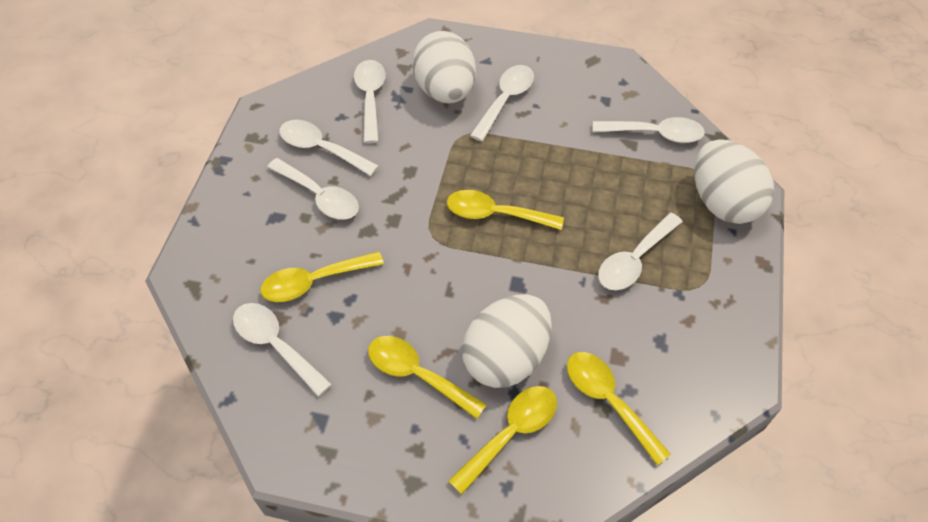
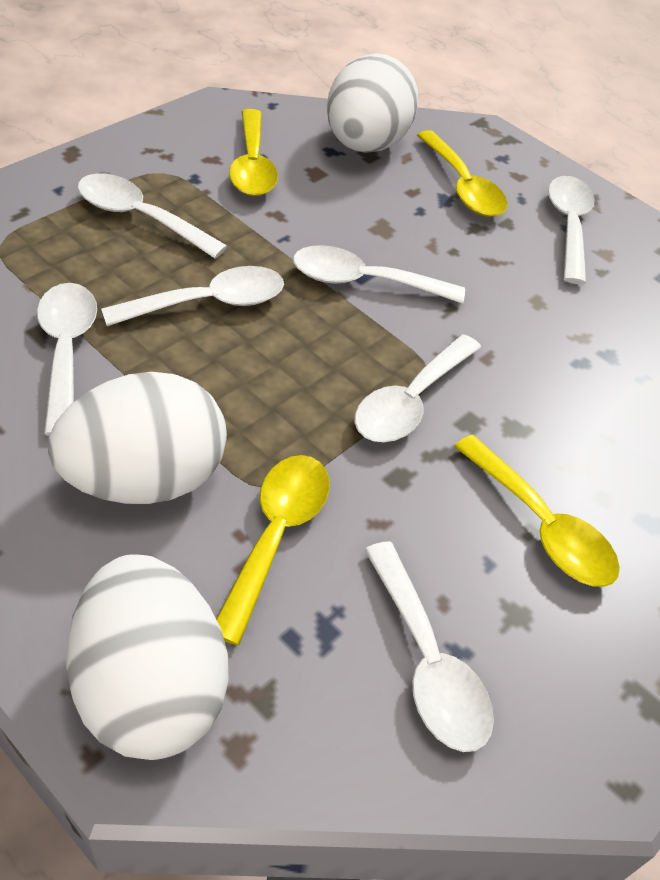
yellow spoon: [261,251,384,302] [368,336,487,419] [447,190,564,230] [449,386,557,494] [567,352,671,465] = 5 -> [216,455,329,645] [229,109,278,196] [417,130,508,217] [454,435,620,587] = 4

